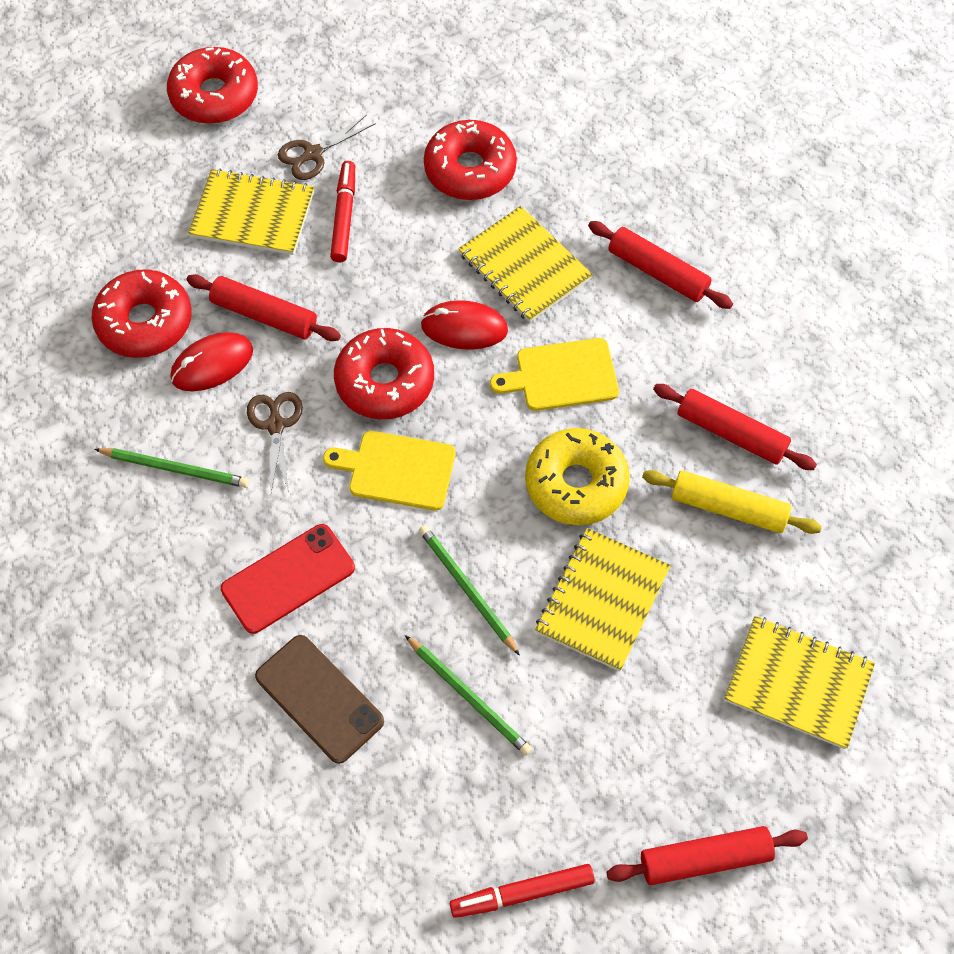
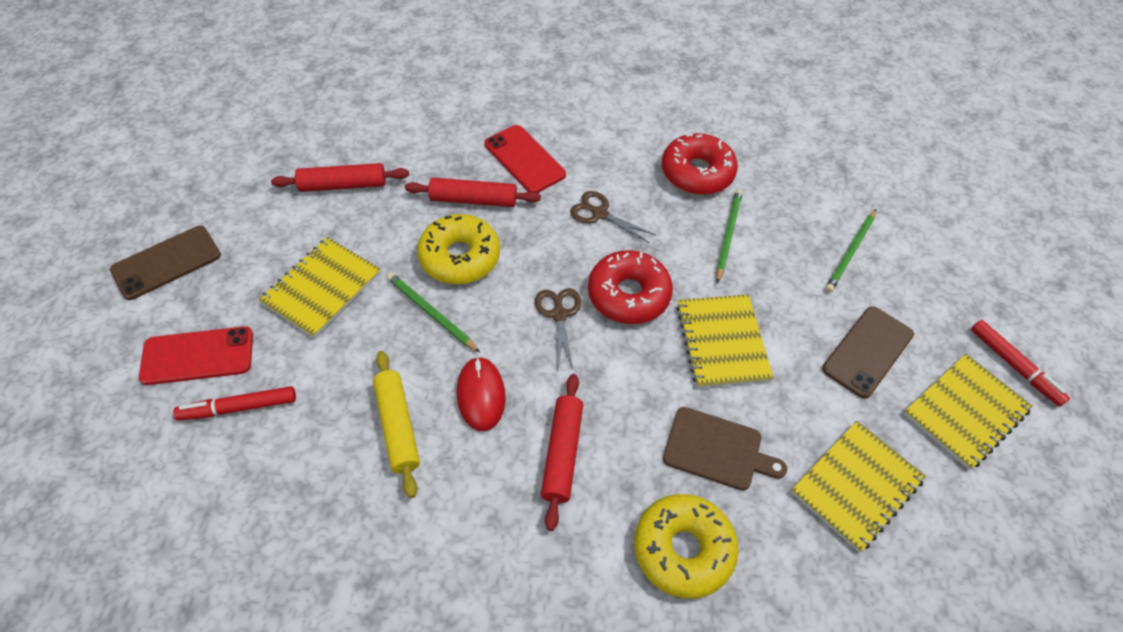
brown cutting board: none = 0 -> [663,407,787,491] = 1
brown phone: [255,635,384,764] = 1 -> [110,226,221,300] [822,306,914,399] = 2
red donut: [91,269,192,358] [167,47,258,124] [334,328,434,419] [424,120,517,200] = 4 -> [588,250,673,324] [662,133,738,195] = 2
red mouse: [170,332,253,391] [421,300,508,350] = 2 -> [457,356,506,431] = 1
red phone: [221,524,355,634] = 1 -> [139,326,253,385] [485,125,566,193] = 2
red rolling pin: [186,274,341,341] [588,221,733,309] [607,826,808,885] [653,384,817,470] = 4 -> [271,163,409,192] [405,178,541,207] [541,374,583,531] = 3
yellow cutting board: [323,431,456,510] [490,338,619,411] = 2 -> none = 0
yellow donut: [525,428,630,525] = 1 -> [417,214,500,284] [634,494,738,599] = 2

